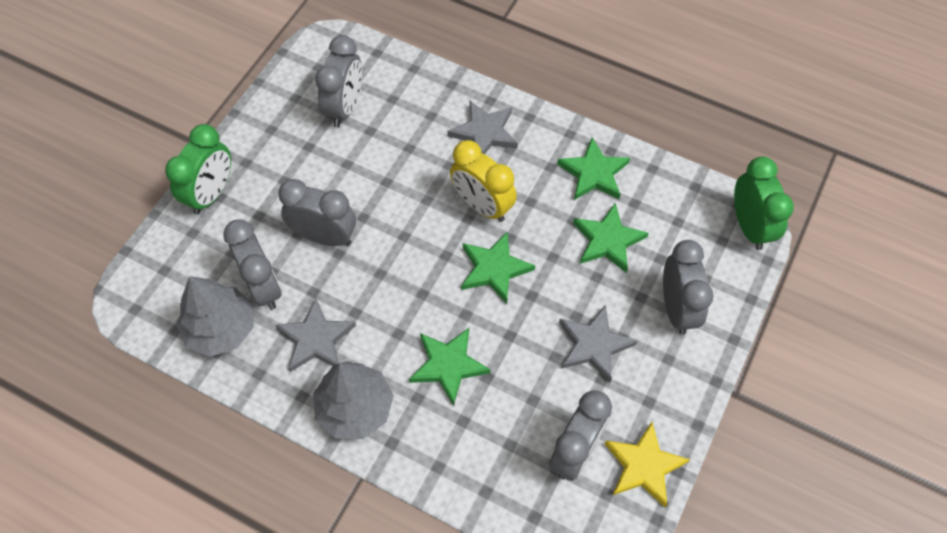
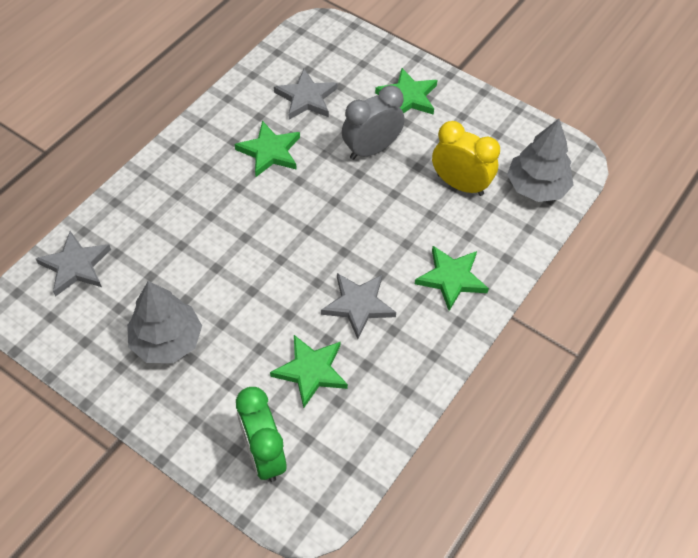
green clock: [165,124,231,215] [734,156,794,250] = 2 -> [236,387,287,482] = 1
grey clock: [223,220,281,310] [278,179,356,246] [315,35,362,127] [549,390,612,481] [663,240,714,335] = 5 -> [342,85,405,160] = 1
yellow star: [604,422,690,507] = 1 -> none = 0

